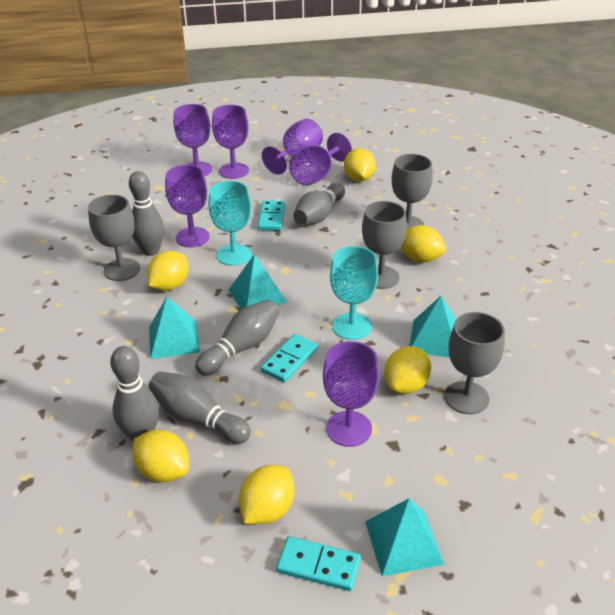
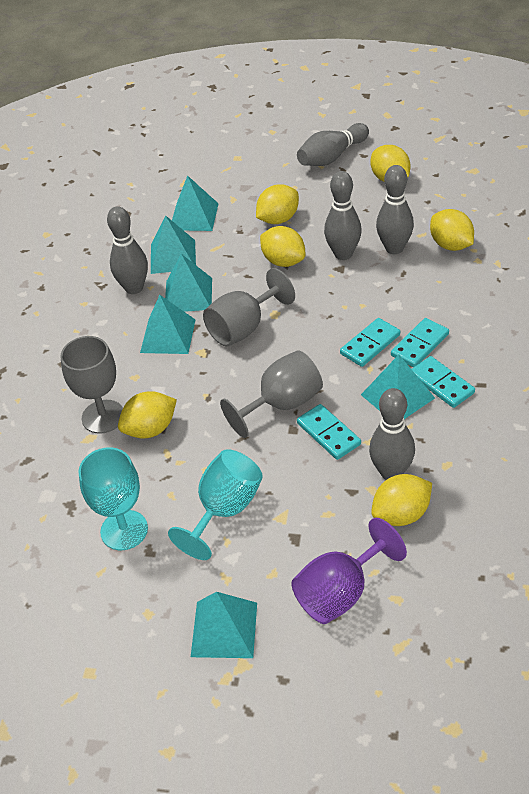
grey goblet: [88,195,140,281] [362,201,407,289] [392,154,433,229] [445,312,505,414] = 4 -> [60,336,123,434] [203,268,295,346] [220,350,323,438] = 3
purple goblet: [165,165,210,247] [174,104,212,176] [212,105,249,179] [262,119,323,175] [289,133,352,186] [323,341,379,447] = 6 -> [291,518,407,624] = 1
turquoise domino: [258,200,286,231] [261,334,318,383] [276,536,361,591] = 3 -> [297,404,361,460] [340,318,400,367] [391,318,449,367] [412,356,475,408] = 4
turquoise pyramid: [149,297,200,359] [228,254,287,309] [365,498,444,576] [409,296,456,357] = 4 -> [140,295,195,354] [151,215,196,274] [165,254,212,312] [172,175,219,231] [191,592,257,658] [361,355,435,419] = 6

